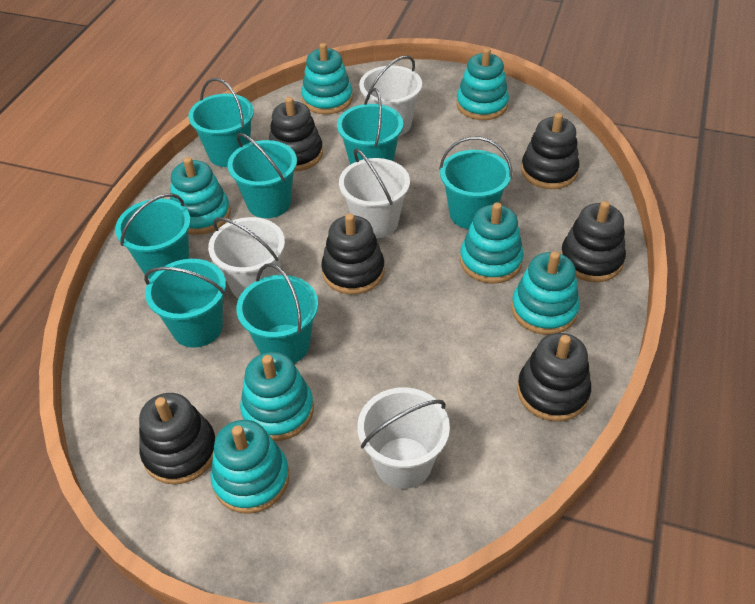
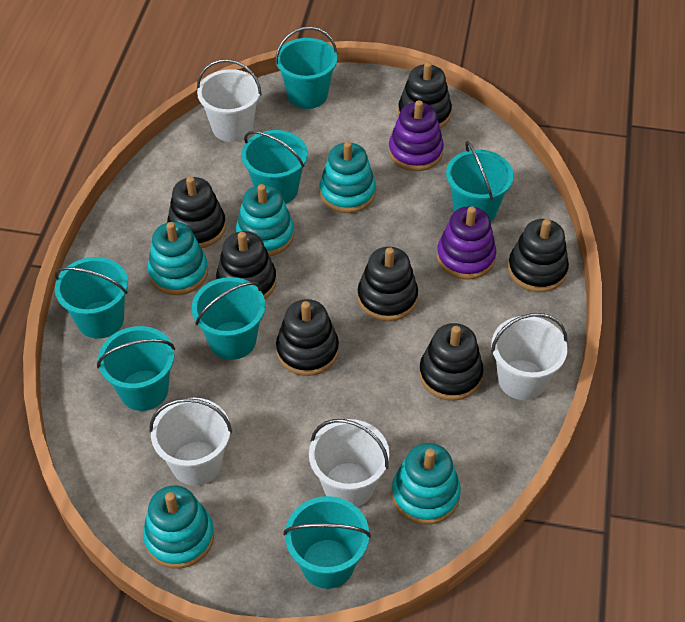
black stacking toy: [139,393,216,484] [269,97,323,171] [321,213,385,295] [517,333,591,421] [521,113,580,189] [560,201,626,282] = 6 -> [167,176,226,248] [216,231,277,299] [276,299,339,376] [357,247,418,321] [398,62,452,128] [419,323,484,401] [508,219,569,292] = 7
purple stacking toy: none = 0 -> [389,100,444,171] [437,206,496,280] = 2
turquoise stacking toy: [170,157,230,235] [211,420,290,514] [240,352,314,441] [301,43,353,114] [456,48,509,120] [460,203,524,284] [511,251,580,335] = 7 -> [143,486,214,569] [147,222,208,295] [236,184,294,256] [320,141,376,213] [392,443,461,525] = 5

